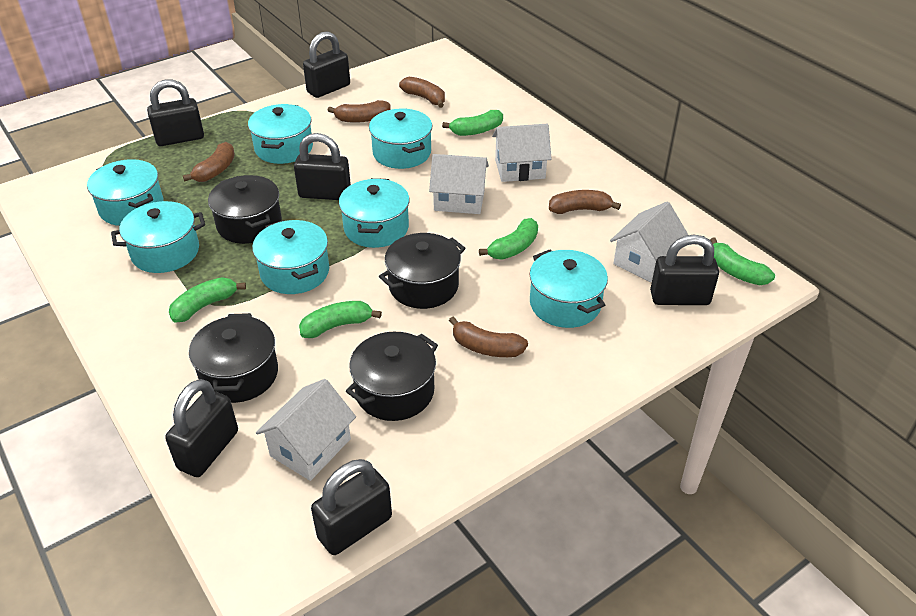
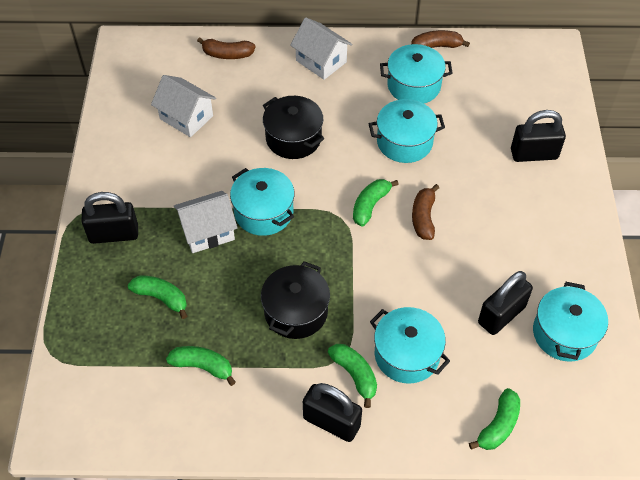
black padlock: [147,80,204,146] [165,379,238,477] [294,133,351,200] [303,31,350,98] [311,459,392,555] [650,235,719,305] = 6 -> [81,192,138,244] [303,383,362,442] [478,271,533,335] [511,110,566,162] = 4
black pot: [189,313,278,403] [208,175,282,244] [346,332,438,421] [379,233,466,309] = 4 -> [261,261,330,339] [263,96,324,159] = 2
brown banana: [183,142,235,182] [327,100,391,123] [399,77,445,108] [449,316,528,357] [549,190,621,214] = 5 -> [197,37,256,59] [411,30,470,48] [412,184,439,240] = 3
turquoise pot: [87,159,163,226] [111,201,205,273] [248,104,313,164] [252,220,329,294] [339,178,409,248] [369,109,432,169] [529,249,608,328] = 7 -> [230,168,294,236] [369,99,445,163] [370,307,450,384] [380,44,453,104] [533,282,608,362] = 5
white house: [256,379,356,481] [429,154,489,214] [492,124,552,182] [610,201,688,282] = 4 -> [151,75,216,137] [174,191,237,253] [290,18,352,80] = 3

